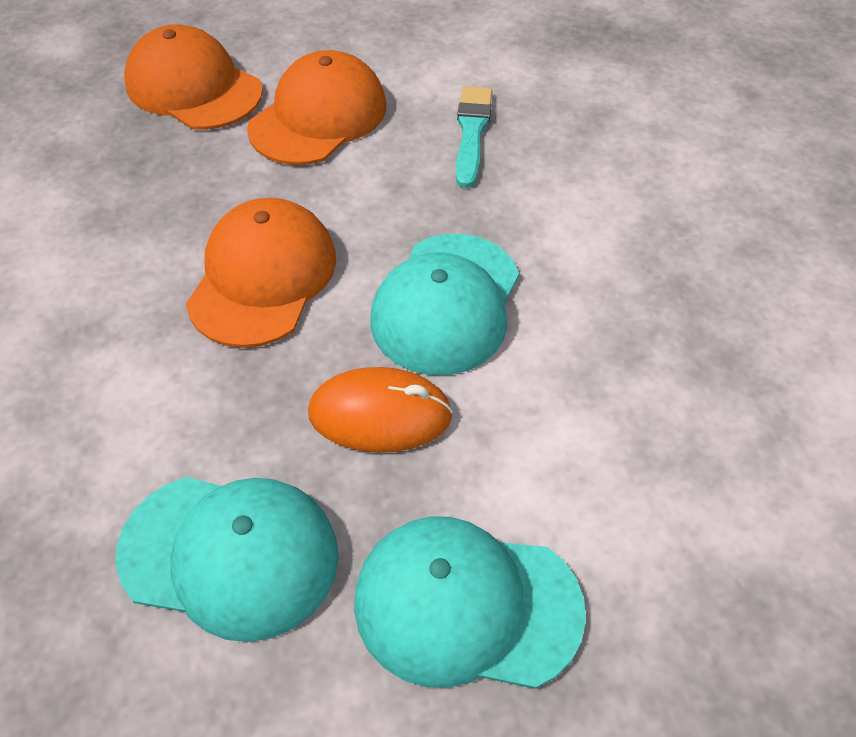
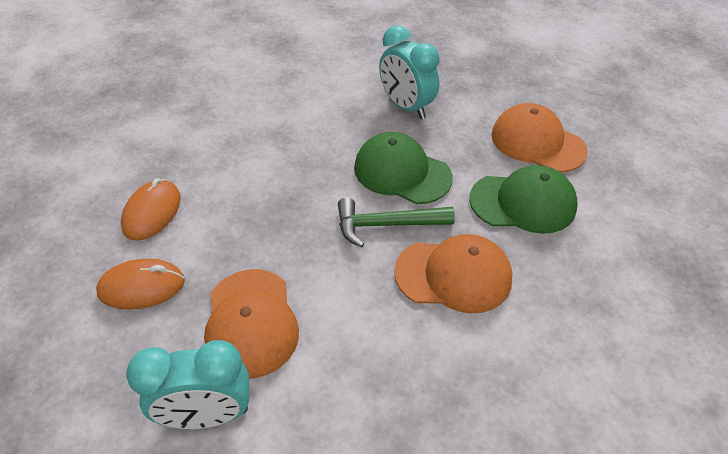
green cap: none = 0 -> [354,132,453,204] [469,165,578,234] = 2
green hammer: none = 0 -> [338,198,455,248] = 1
orange mouse: [308,367,453,452] = 1 -> [96,258,185,310] [121,178,181,240] = 2
turquoise brush: [456,86,492,188] = 1 -> none = 0
turquoise cap: [116,477,339,642] [354,516,586,689] [370,234,519,375] = 3 -> none = 0
turquoise clock: none = 0 -> [126,340,249,429] [379,25,440,119] = 2

